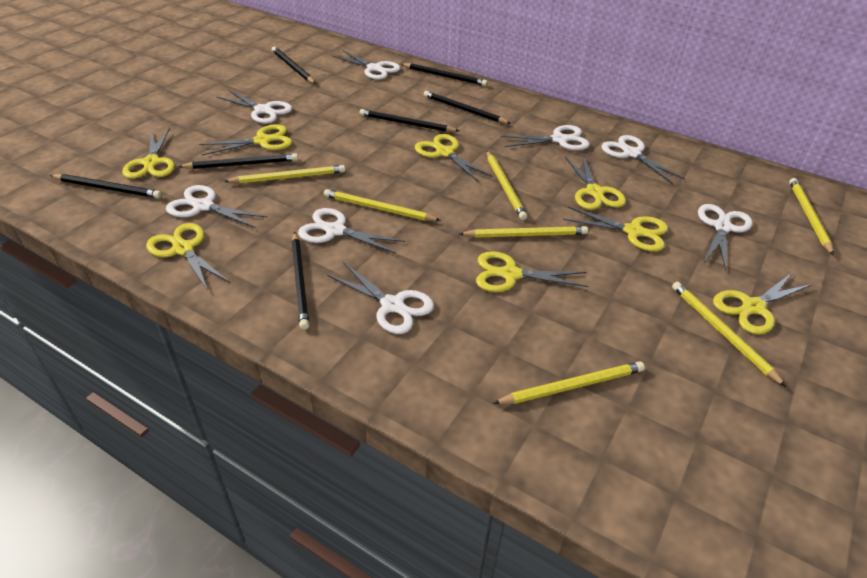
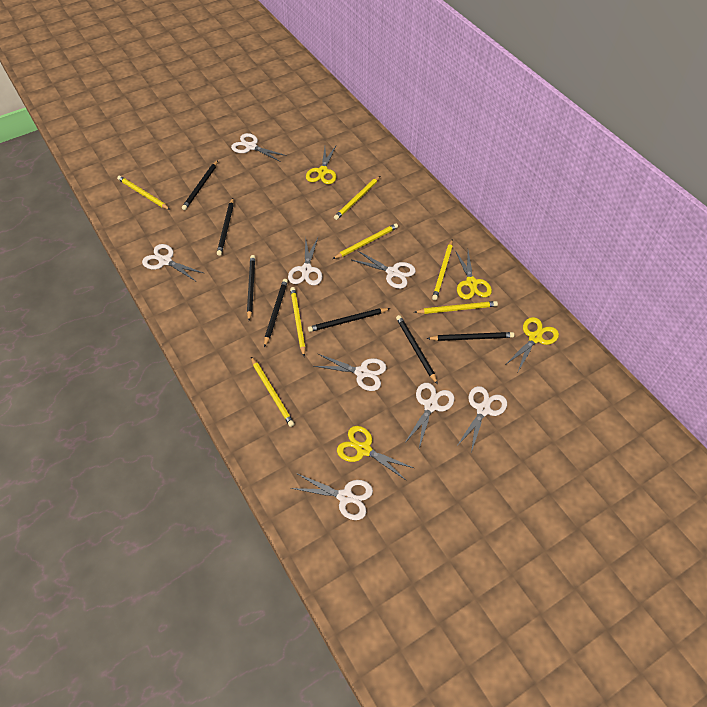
yellow scissors: [122,128,175,179] [146,223,230,291] [199,124,292,155] [415,134,492,182] [476,251,589,292] [563,206,668,252] [565,156,626,210] [713,273,813,334] = 8 -> [306,146,336,184] [337,426,414,481] [455,250,492,300] [505,317,559,371] = 4

